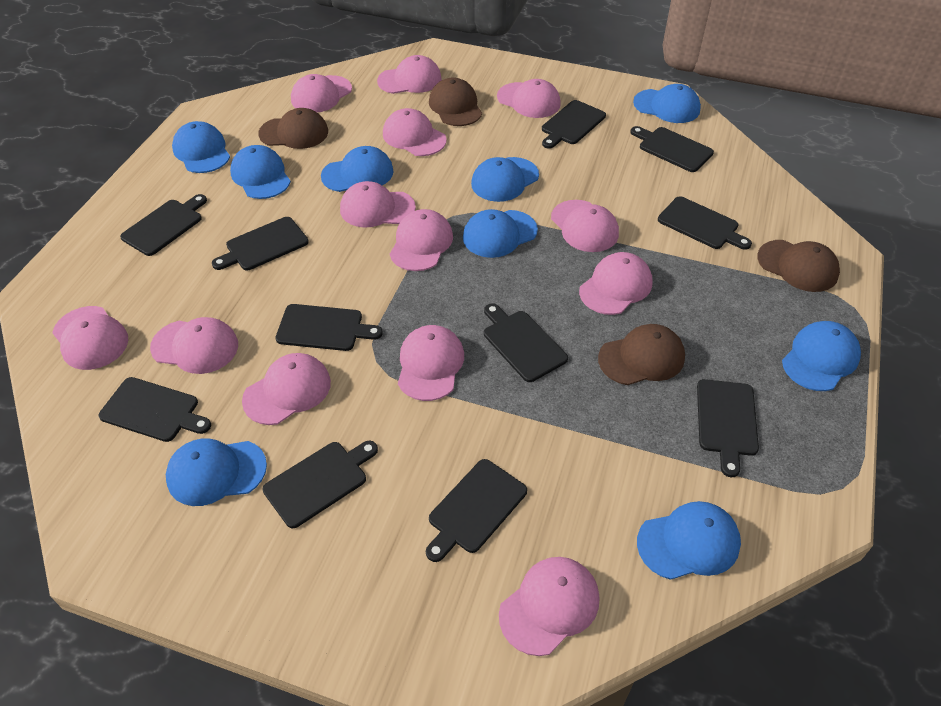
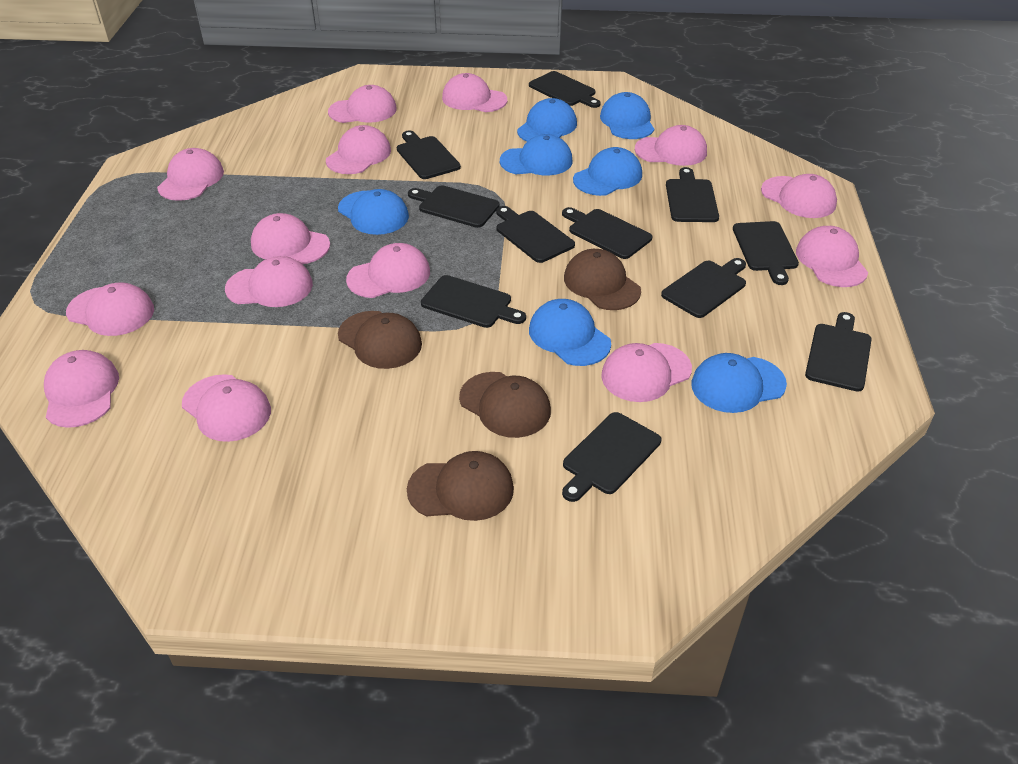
blue cap: [166,438,267,506] [172,121,230,173] [230,145,291,199] [321,146,394,192] [463,209,538,258] [471,157,539,202] [633,84,701,123] [637,501,741,580] [782,321,861,391] = 9 -> [338,189,409,235] [500,134,573,175] [517,98,577,142] [529,299,611,366] [573,147,642,196] [600,92,654,139] [691,353,787,413] = 7
pink cap: [52,306,128,370] [150,317,238,374] [242,353,331,425] [291,74,352,113] [340,181,416,227] [377,55,442,94] [383,108,447,156] [390,209,453,271] [398,325,464,401] [497,79,561,118] [499,557,599,656] [551,200,619,252] [579,252,652,315] = 13 -> [44,350,119,428] [66,282,154,336] [157,148,224,201] [182,374,271,442] [225,256,313,307] [251,213,330,264] [326,125,391,174] [328,85,397,123] [346,243,430,298] [442,73,507,112] [601,343,692,402] [635,125,707,166] [761,174,837,218] [796,226,868,287] = 14

